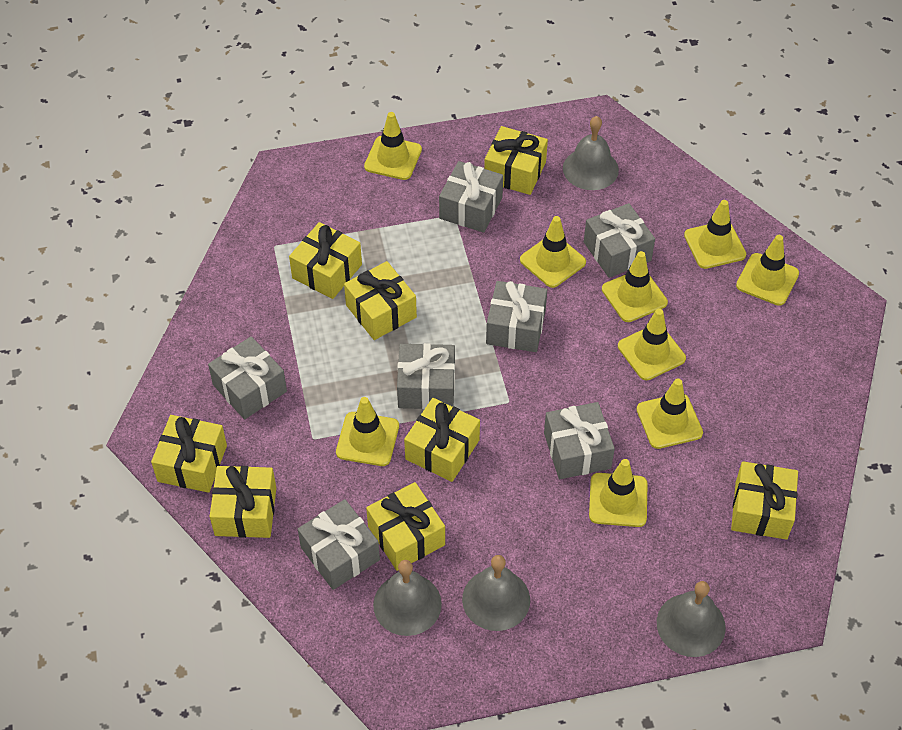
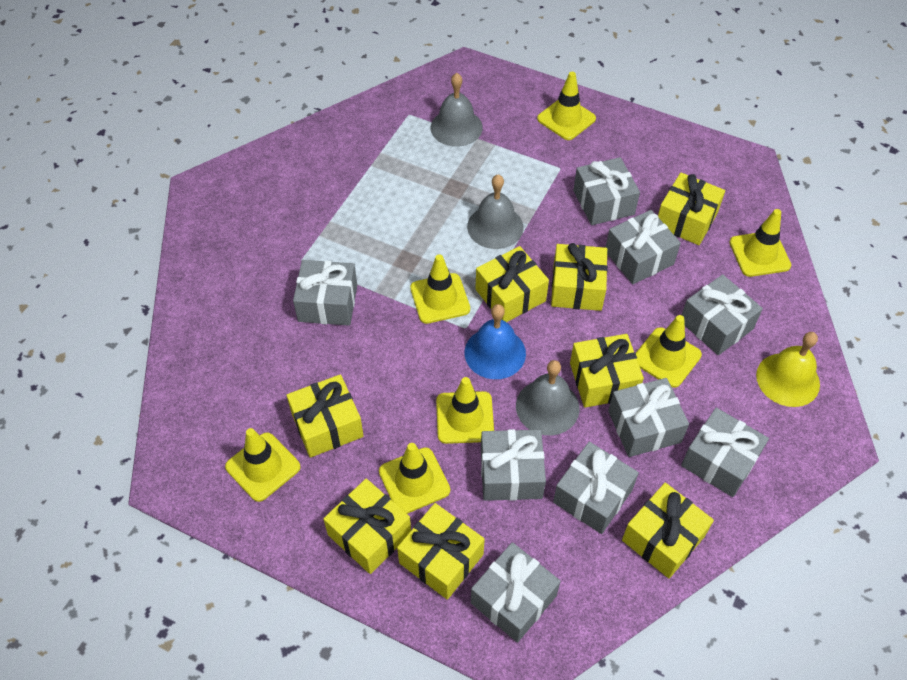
blue bell: none = 0 -> [465,304,526,379] = 1
grey bell: [373,560,442,636] [462,555,530,631] [563,116,619,190] [657,581,726,657] = 4 -> [431,73,483,147] [467,174,523,249] [516,360,580,435] = 3
grey gift: [208,336,287,420] [298,499,380,590] [397,343,455,409] [439,161,503,233] [486,281,547,352] [544,402,615,479] [584,203,655,278] = 7 -> [293,260,357,326] [471,542,561,643] [481,429,546,501] [553,442,639,534] [573,157,640,225] [605,210,681,284] [608,378,689,457] [681,408,769,497] [682,274,763,355] = 9
yellow bell: none = 0 -> [756,332,820,407] = 1
yellow traffic cone: [336,397,399,466] [364,112,422,180] [520,216,586,288] [589,459,648,527] [602,251,668,322] [618,309,686,380] [637,379,703,449] [684,200,746,269] [736,235,799,306] = 9 -> [225,428,301,502] [379,443,450,514] [410,254,470,324] [436,377,494,444] [537,72,596,140] [636,315,702,388] [729,209,791,277] = 7

